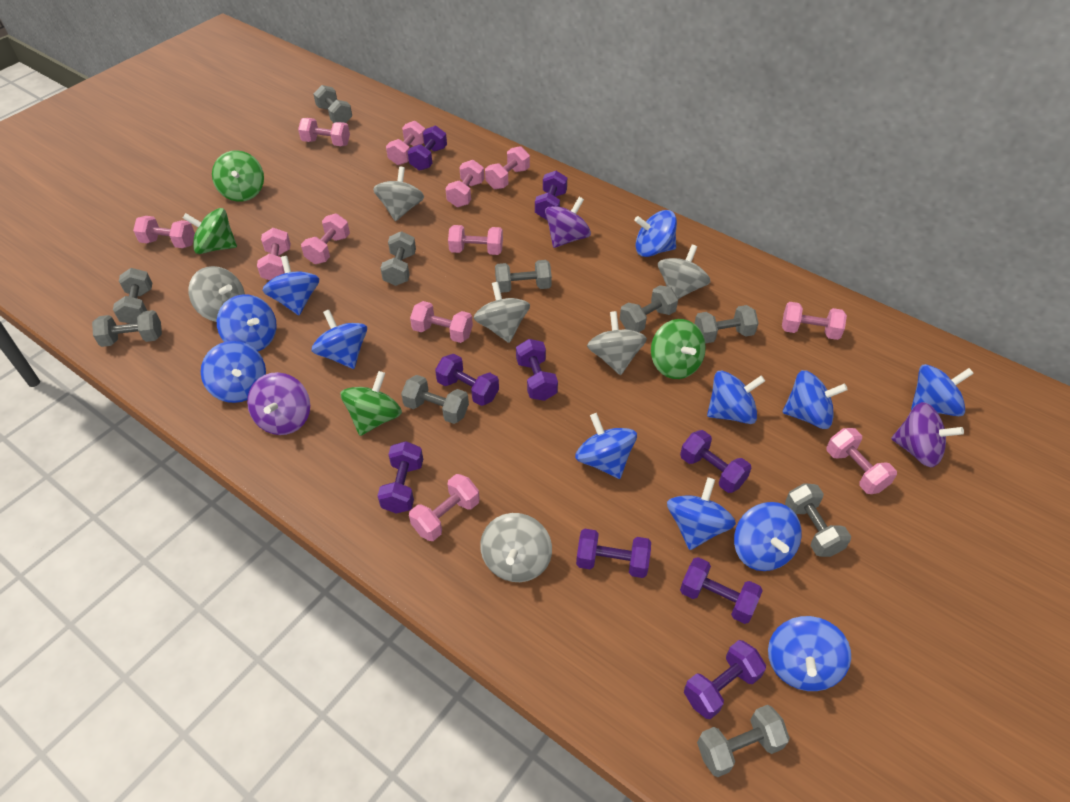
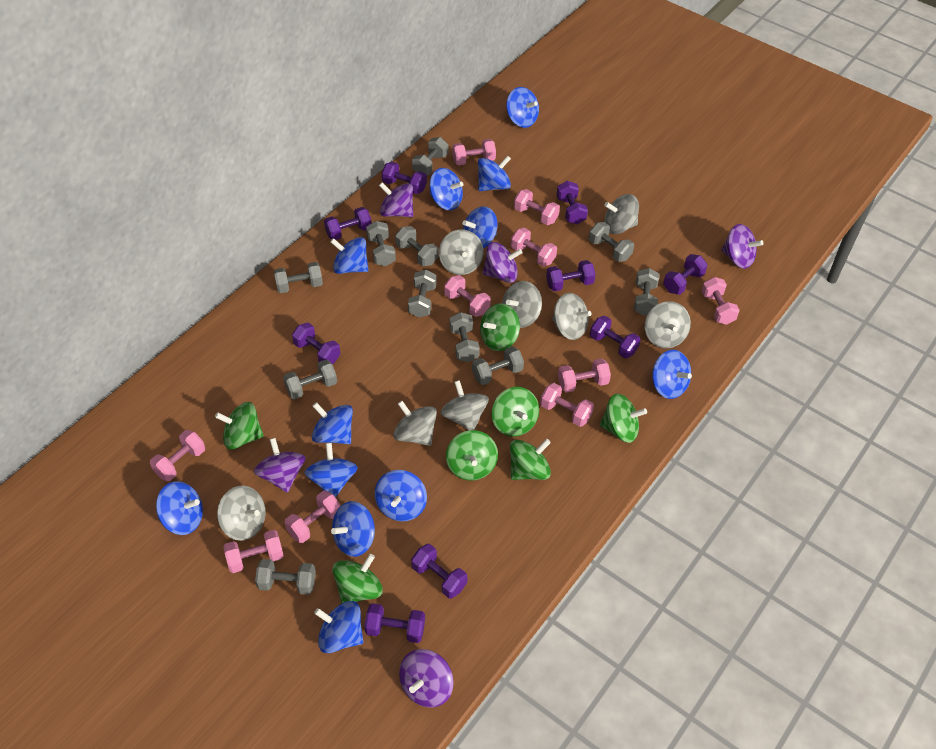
green spinning top: [183,208,237,254] [212,150,264,202] [340,371,402,436] [651,319,706,379] = 4 -> [215,402,264,450] [332,554,383,604] [446,430,498,481] [480,303,520,351] [492,387,539,437] [510,439,551,480] [600,394,647,443] = 7
grey dumbbell: [92,310,162,347] [113,268,152,324] [313,85,352,123] [380,231,416,286] [401,375,469,424] [495,260,552,293] [620,285,678,332] [694,305,759,344] [697,705,790,777] [785,483,851,557] = 10 -> [255,559,316,595] [274,262,323,293] [283,360,337,400] [366,221,396,266] [395,226,438,266] [408,270,437,317] [412,137,448,175] [450,312,480,362] [472,346,524,385] [589,222,634,262] [634,268,659,316] = 11
grey spinning top: [188,266,245,322] [373,166,424,221] [474,282,530,343] [480,513,552,582] [587,311,647,375] [658,245,710,299] = 6 -> [217,485,266,541] [393,401,437,446] [439,230,484,275] [440,380,489,430] [502,281,542,328] [552,293,592,340] [604,194,639,234] [645,301,691,348] = 8
pink dumbbell: [133,216,195,248] [257,228,291,280] [298,118,350,146] [301,213,350,264] [386,121,425,165] [409,474,480,541] [410,301,473,343] [445,160,484,207] [448,225,503,255] [485,146,530,189] [782,302,847,340] [827,428,897,494] = 12 -> [150,430,205,481] [223,530,284,573] [285,491,341,543] [444,275,491,317] [452,139,496,165] [511,228,557,266] [514,189,560,225] [540,383,594,427] [558,358,611,393] [701,277,740,325] = 10
purple spinning top: [247,372,310,435] [545,197,591,248] [891,402,964,467] = 3 -> [254,438,305,493] [379,182,413,217] [399,649,454,708] [483,242,523,283] [721,224,763,269] = 5

